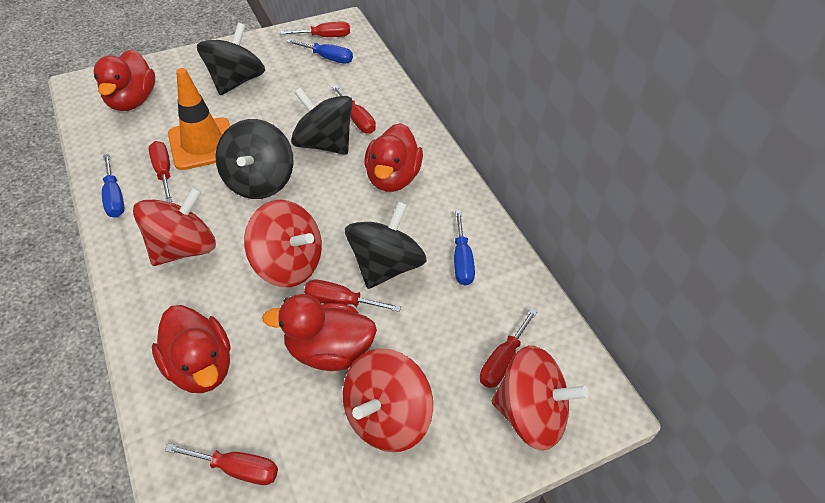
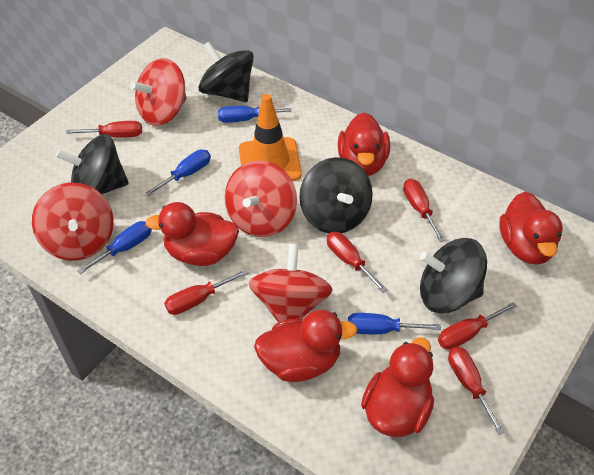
blue screwdriver: [102,154,125,218] [286,39,353,64] [454,210,475,286] = 3 -> [77,221,152,274] [145,149,211,196] [218,106,292,123] [348,313,441,334] = 4
red duck: [93,49,155,111] [152,305,231,393] [262,294,377,371] [364,123,423,192] = 4 -> [145,202,239,266] [254,310,357,382] [338,112,390,176] [361,337,434,437] [499,192,563,265] = 5

